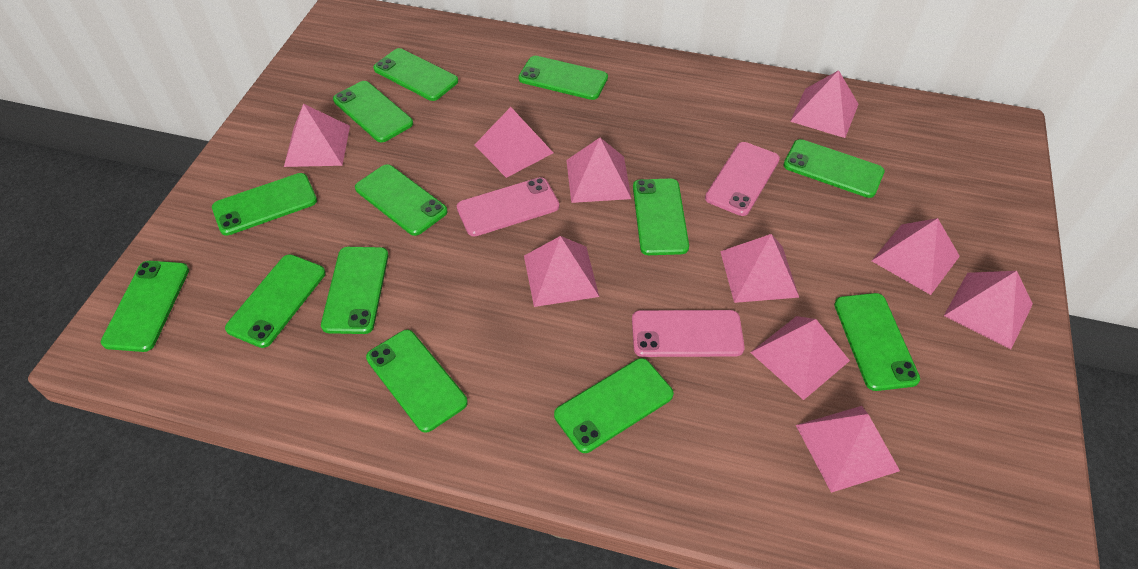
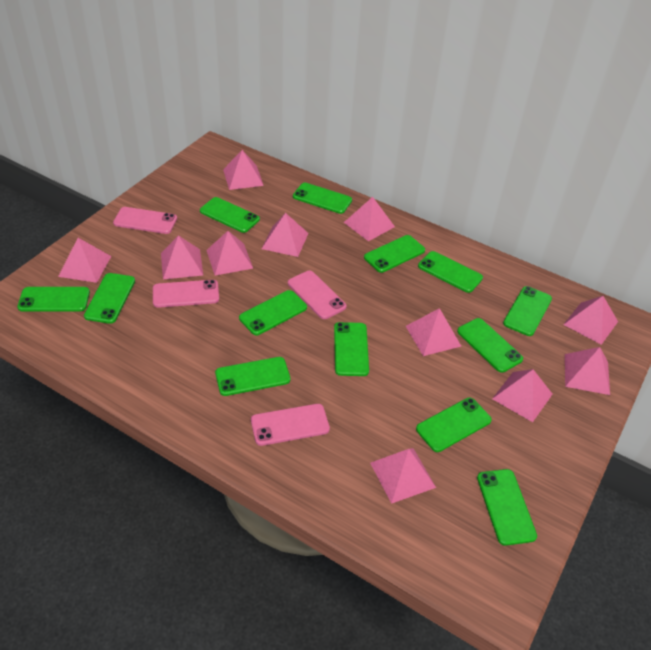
pink phone: [457,177,559,237] [632,310,745,357] [705,142,780,216] = 3 -> [113,207,177,234] [153,280,219,308] [251,404,330,446] [288,271,346,319] = 4
pink pyramid: [284,104,350,167] [475,107,553,178] [524,236,599,307] [566,138,631,203] [720,234,799,303] [750,316,850,400] [790,70,859,138] [796,406,900,493] [872,218,960,295] [944,271,1033,349] = 10 -> [58,238,111,283] [161,235,203,279] [206,231,253,275] [223,150,264,190] [262,213,308,257] [344,197,395,241] [370,448,436,504] [406,308,461,356] [492,369,552,422] [563,296,618,345] [565,347,610,395] = 11

